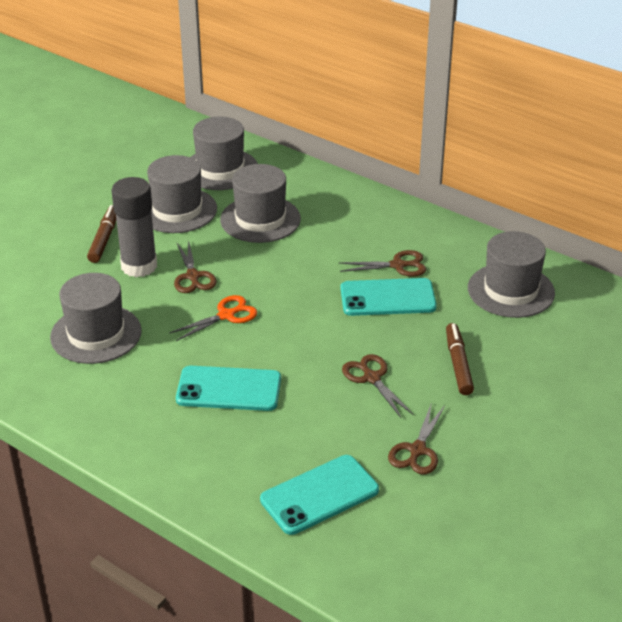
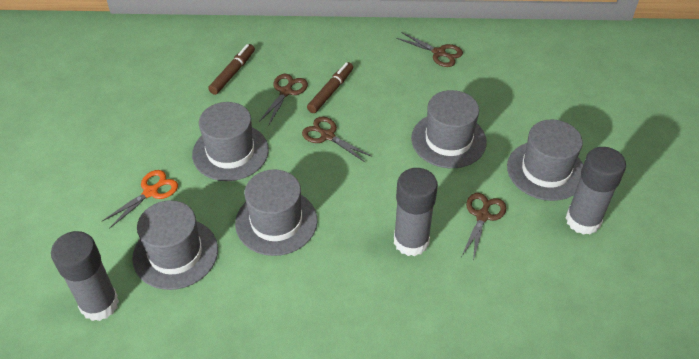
grey glue stick: [111,177,157,277] = 1 -> [51,231,119,321] [394,168,438,256] [566,147,626,235] = 3
turquoise phone: [176,366,281,411] [260,455,379,535] [341,278,437,316] = 3 -> none = 0

